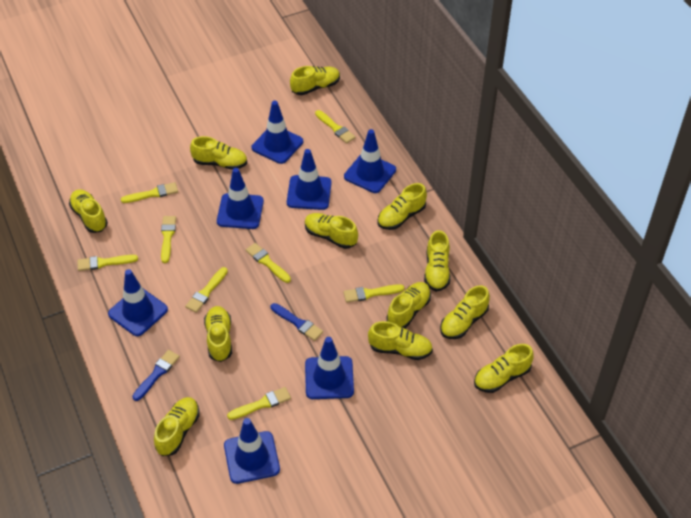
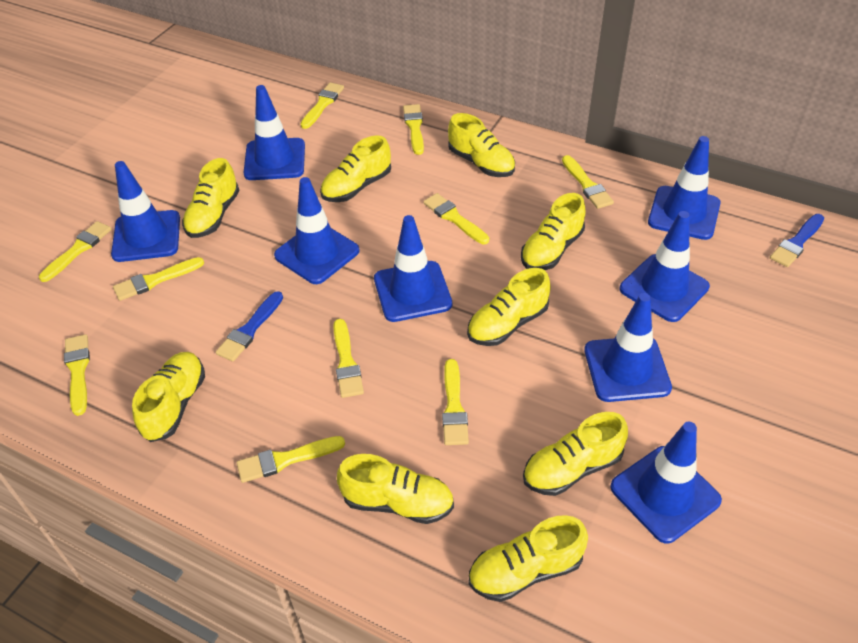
blue traffic cone: [108,269,168,336] [217,168,264,229] [224,418,280,484] [252,101,303,164] [287,149,332,210] [305,337,354,399] [344,129,396,193] = 7 -> [111,161,180,262] [243,85,305,180] [274,177,360,284] [374,215,452,322] [584,293,672,402] [610,422,722,543] [620,211,710,322] [648,136,721,240] = 8
yellow brush: [77,255,138,271] [121,182,178,203] [161,216,176,263] [185,267,228,313] [227,387,291,420] [246,243,291,283] [315,110,356,143] [343,284,404,303] = 8 -> [39,221,111,282] [64,334,90,416] [113,257,204,301] [237,436,345,483] [301,82,344,129] [333,319,364,398] [403,104,424,155] [423,193,489,244] [442,359,469,445] [562,155,614,209] = 10
yellow shoe: [69,189,108,233] [154,397,200,456] [190,136,247,170] [204,306,232,362] [290,66,340,95] [305,213,358,249] [368,321,433,360] [377,183,427,230] [387,282,431,329] [424,230,451,292] [440,285,490,339] [474,344,534,393] = 12 -> [132,352,205,442] [182,158,240,238] [320,135,391,202] [337,454,454,524] [448,113,515,177] [467,268,551,346] [469,515,588,602] [521,193,586,270] [523,412,628,496] = 9

